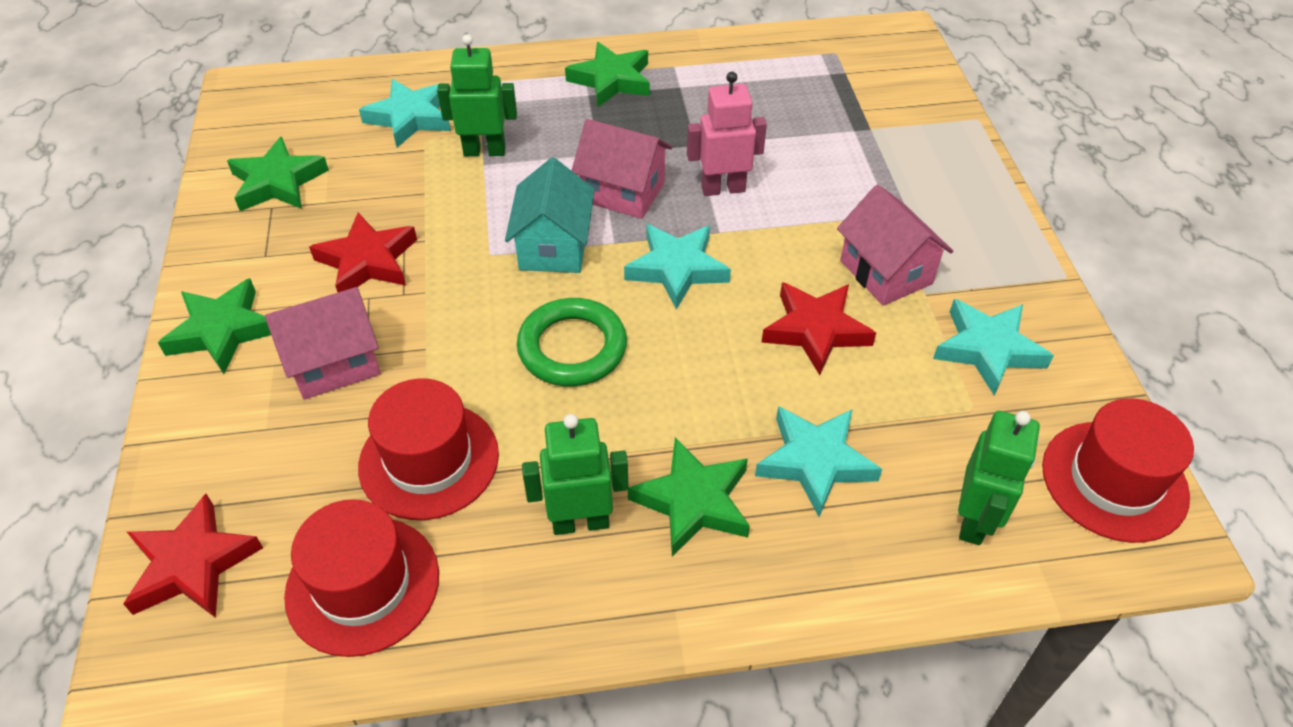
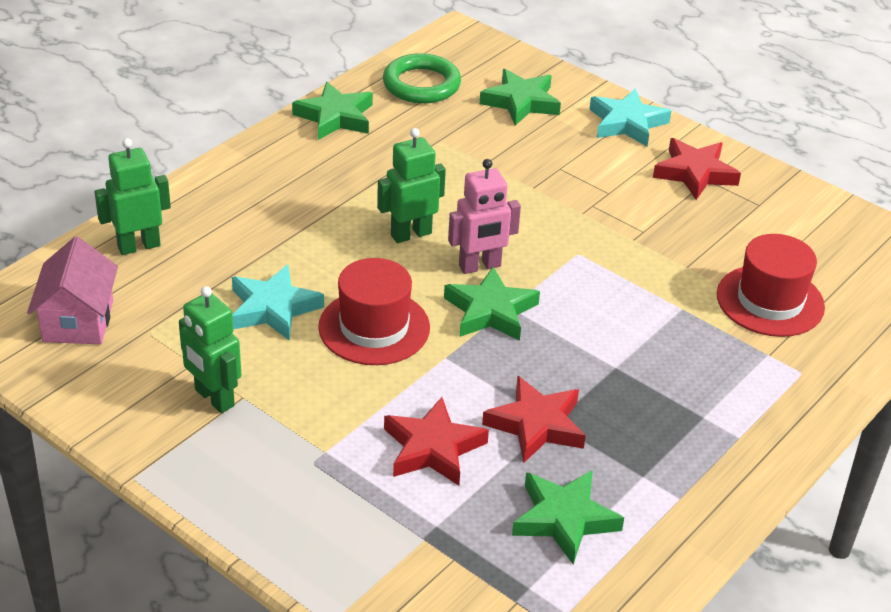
pink house: [265,287,381,399] [572,119,672,219] [837,185,953,306] = 3 -> [27,237,118,344] = 1
red hat: [284,499,439,657] [358,378,499,520] [1042,398,1194,543] = 3 -> [318,258,430,365] [717,234,825,337] = 2
turquoise house: [505,158,595,273] = 1 -> none = 0
turquoise star: [359,79,451,148] [624,224,731,310] [755,406,882,517] [933,299,1054,396] = 4 -> [232,265,324,341] [589,89,671,146] = 2

